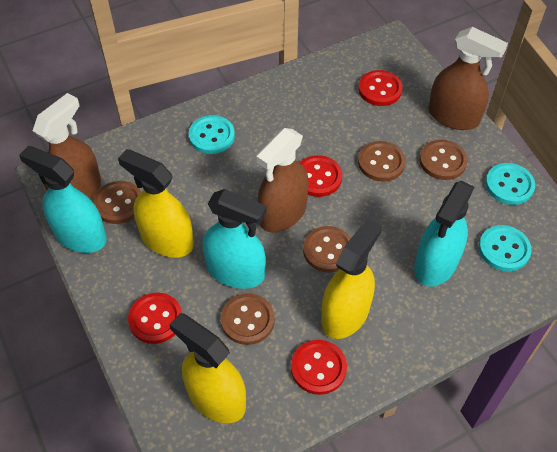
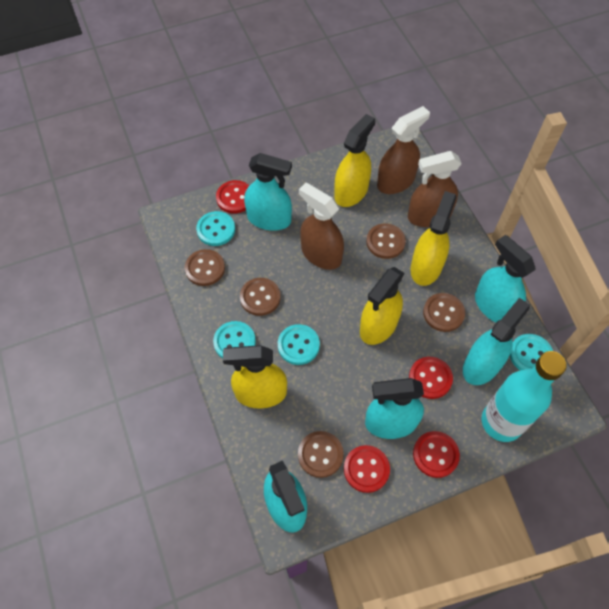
turquoise bottle: none = 0 -> [481,351,567,442] = 1
turquoise button: [189,115,235,154] [479,225,532,272] [485,163,535,205] = 3 -> [196,211,235,246] [213,321,256,358] [278,324,320,365] [510,334,553,370] = 4
turquoise spray bottle: [19,146,107,253] [203,189,267,289] [414,181,474,287] = 3 -> [244,153,292,231] [264,460,307,532] [365,378,424,439] [463,298,530,385] [475,235,536,323] = 5
yellow spray bottle: [118,149,194,258] [169,313,246,424] [321,218,381,339] = 3 -> [223,345,287,409] [334,114,375,207] [360,267,404,345] [410,191,456,286] = 4

